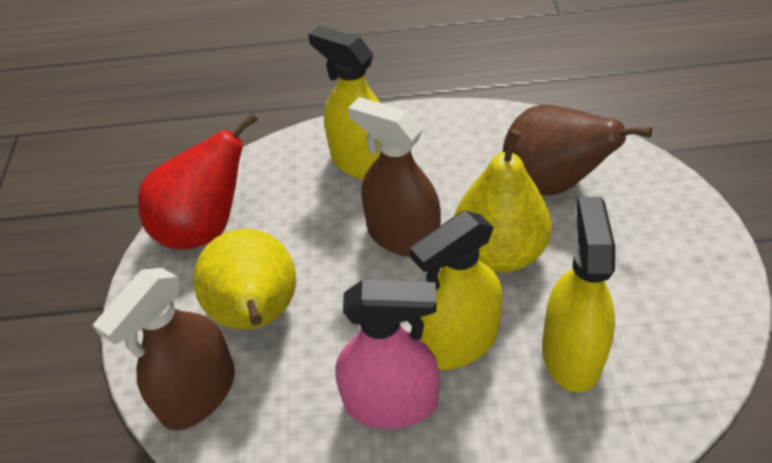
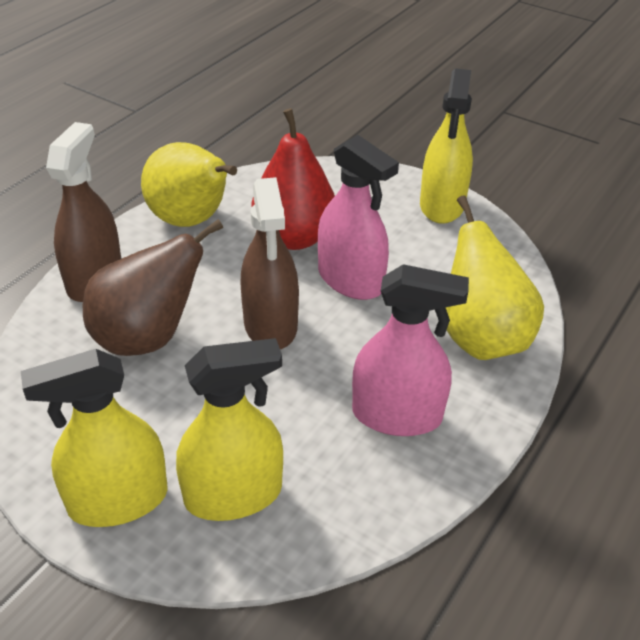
pink spray bottle: [335,280,439,429] = 1 -> [318,135,399,300] [352,264,469,436] = 2

